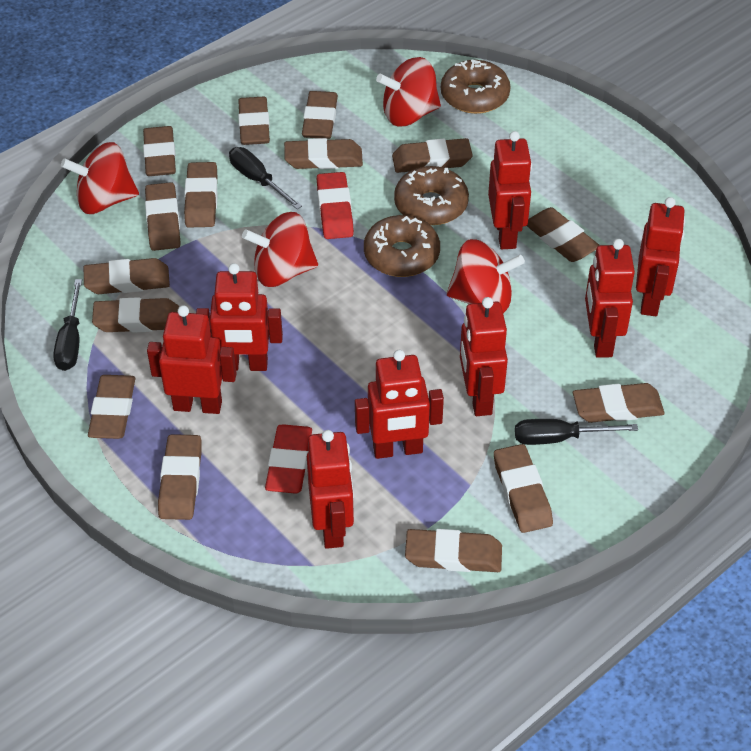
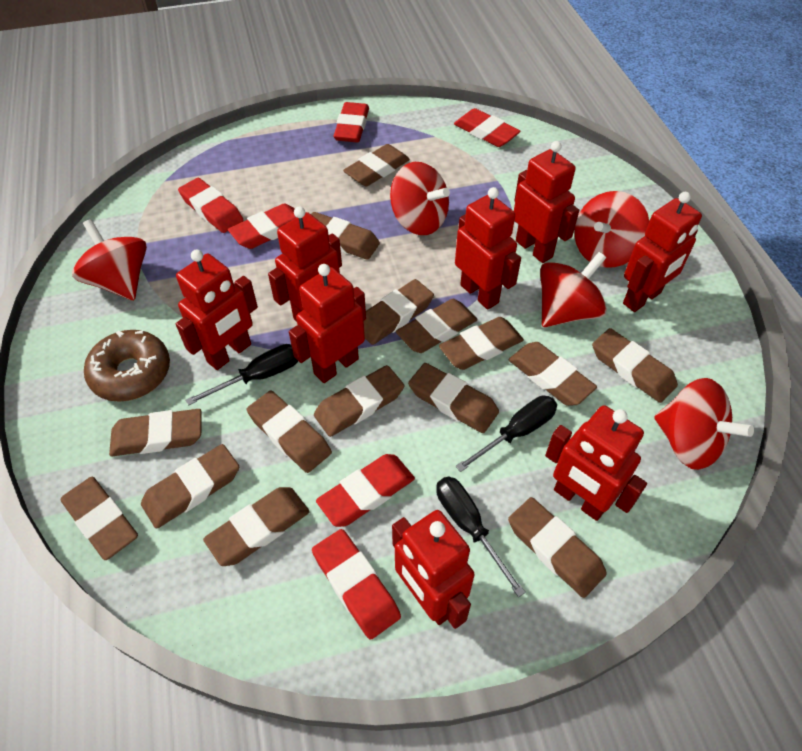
brown donut: [364,215,440,277] [394,166,469,225] [441,59,511,114] = 3 -> [84,330,170,402] = 1
red eraser: [265,424,312,494] [317,172,354,239] = 2 -> [178,178,244,233] [228,203,297,249] [312,529,401,640] [316,454,415,527] [334,102,369,142] [454,108,521,147] = 6
red spinning top: [61,142,139,214] [242,212,318,287] [376,57,441,127] [447,239,525,313] = 4 -> [72,219,147,301] [390,162,450,235] [540,252,607,327] [574,191,649,268] [654,378,754,470] = 5

